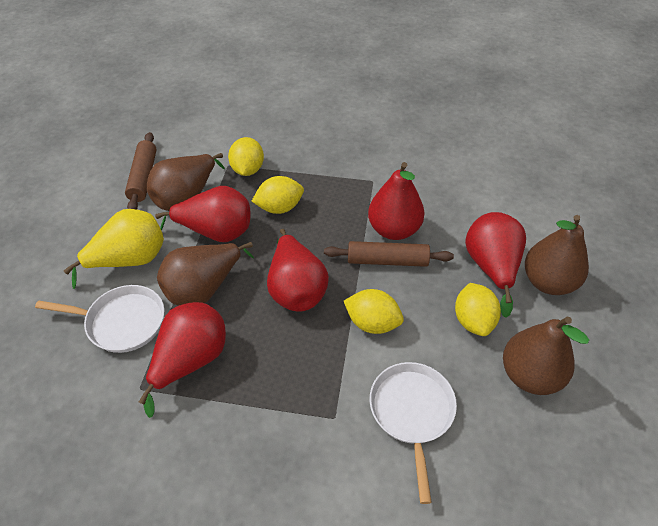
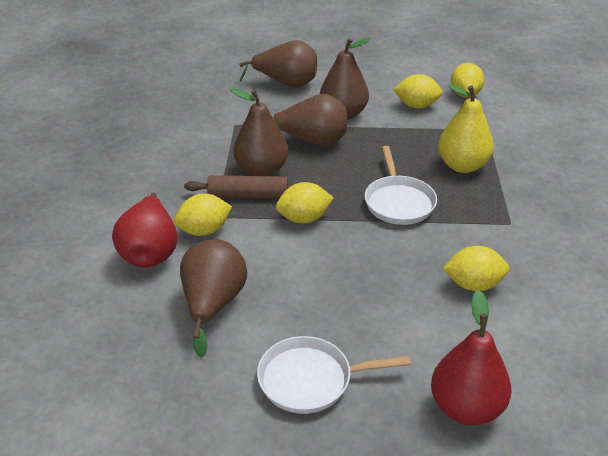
brown pear: [147,153,225,211] [157,242,254,306] [503,317,589,395] [525,215,589,295] = 4 -> [180,239,247,358] [230,88,288,176] [239,40,317,88] [274,94,347,146] [320,38,371,120] = 5
brown rolling pin: [125,132,157,209] [324,241,454,267] = 2 -> [184,175,294,198] = 1
red pear: [139,302,226,418] [155,186,250,242] [267,229,329,312] [368,162,425,240] [465,212,526,317] = 5 -> [112,193,177,268] [431,290,511,425] = 2
yellow lemon: [228,137,264,176] [252,176,304,214] [344,289,404,334] [455,283,501,336] = 4 -> [174,193,232,236] [276,182,334,224] [393,74,442,108] [442,246,509,291] [451,63,484,98] = 5

